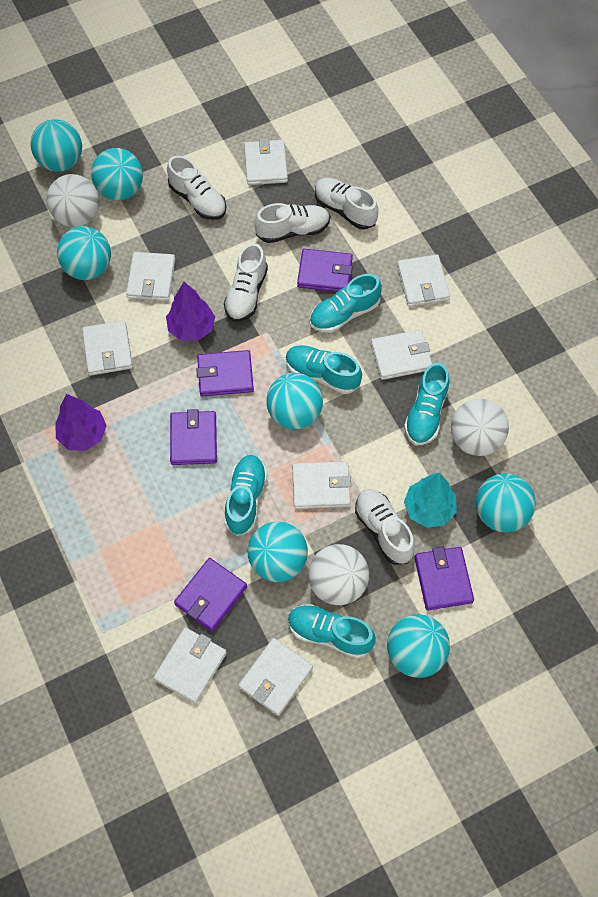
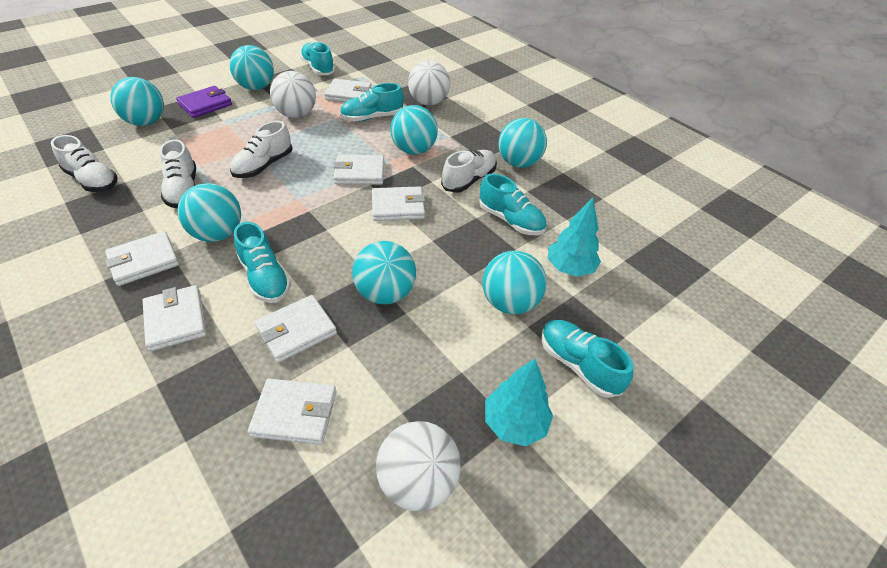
purple tree: [55,394,107,451] [166,282,215,341] = 2 -> none = 0
purple wallet: [170,409,217,465] [174,558,247,631] [196,350,254,396] [297,249,353,292] [414,547,474,610] = 5 -> [176,86,232,118] = 1
turquoise tree: [404,473,457,528] = 1 -> [485,359,553,446] [548,198,601,277] = 2
white shoe: [167,156,226,220] [224,243,268,322] [255,203,330,243] [315,178,378,230] [355,489,415,565] = 5 -> [51,135,118,192] [160,139,196,208] [230,121,292,178] [441,150,497,193] = 4
white wallet: [82,320,133,376] [126,252,175,301] [153,627,227,704] [238,638,313,716] [244,138,288,185] [292,461,351,509] [371,330,432,380] [397,255,450,307] = 8 -> [105,231,179,286] [143,285,207,351] [248,379,337,445] [255,295,337,363] [324,78,372,102] [333,155,384,185] [372,186,425,221] = 7

